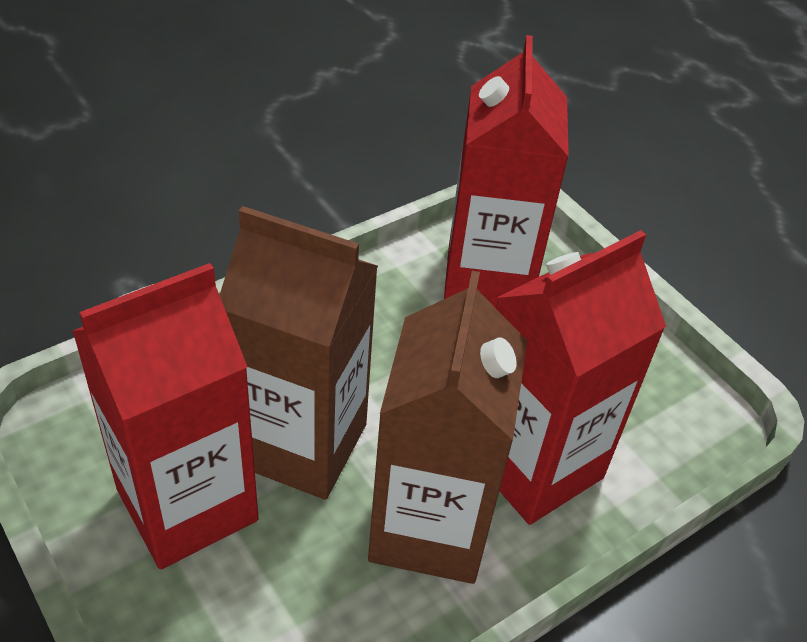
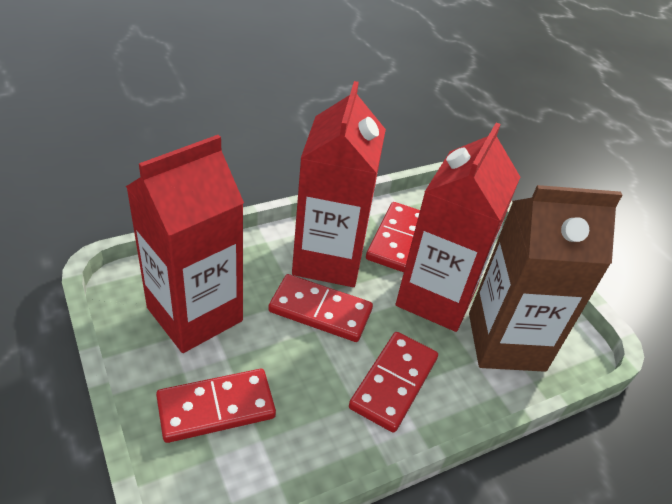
brown carton: [220,206,378,500] [368,271,527,584] = 2 -> [469,185,622,372] = 1
red domino: none = 0 -> [156,369,276,443] [268,274,373,342] [349,332,438,433] [366,202,420,272] = 4

